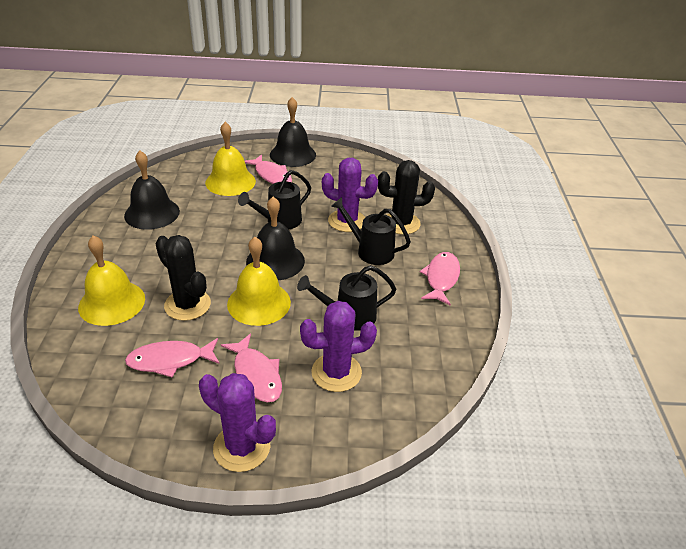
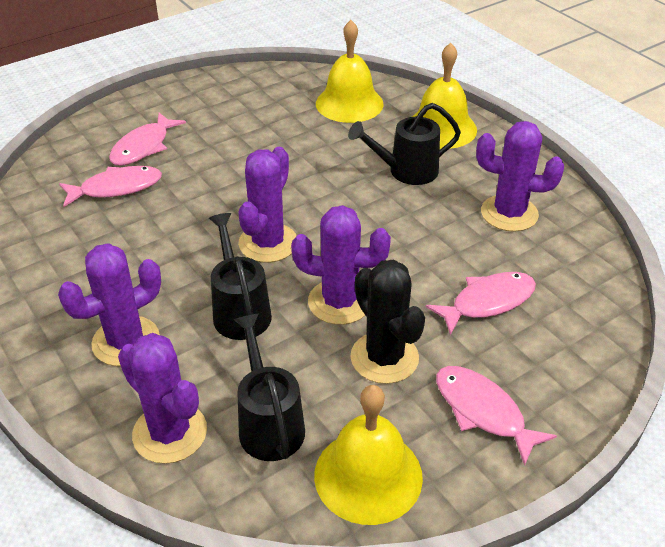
black bell: [124,150,180,230] [246,197,305,280] [270,97,316,167] = 3 -> none = 0
black cactus: [155,235,211,321] [378,160,435,235] = 2 -> [350,260,425,384] = 1
purple cactus: [199,373,276,472] [300,301,377,392] [322,158,378,232] = 3 -> [58,243,161,366] [118,333,207,464] [238,147,297,263] [291,205,391,325] [476,121,564,232] = 5

